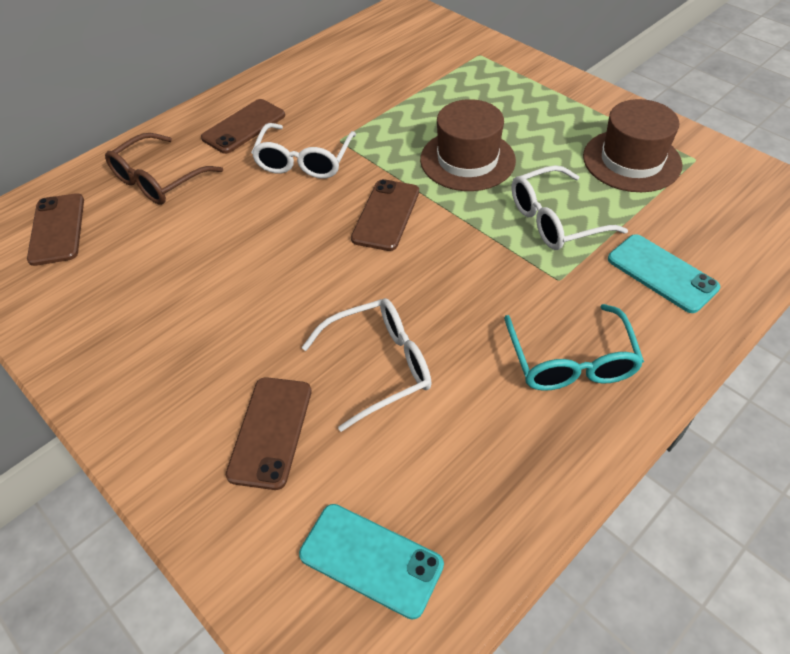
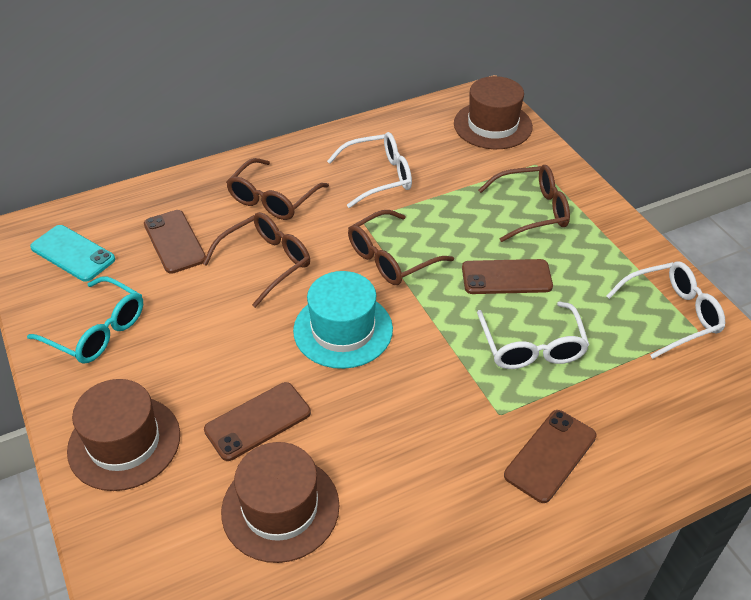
brown glasses: [105,133,223,205] = 1 -> [203,212,310,308] [226,158,329,220] [348,210,454,285] [478,165,570,242] = 4
brown hat: [420,99,516,191] [583,99,683,192] = 2 -> [67,379,180,491] [221,442,339,563] [454,76,533,149] = 3
turquoise hat: none = 0 -> [293,271,393,369] = 1
turquoise phone: [299,504,444,619] [608,234,720,313] = 2 -> [30,225,115,282] = 1

